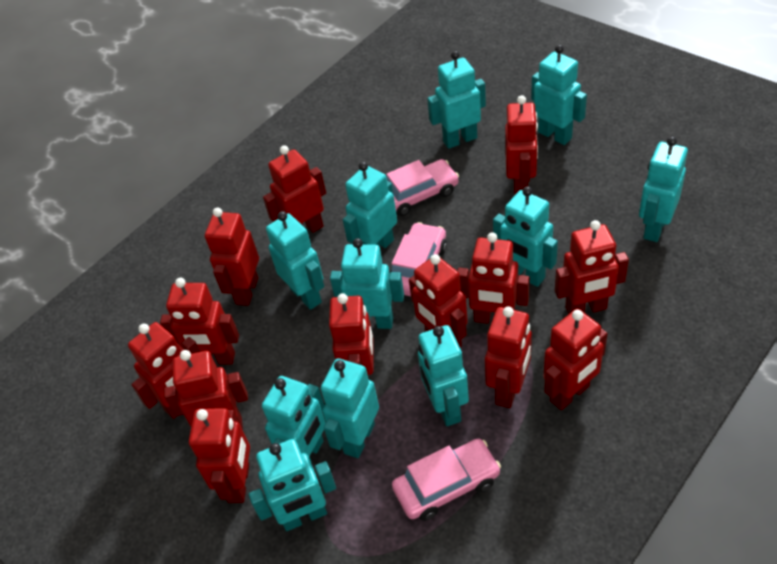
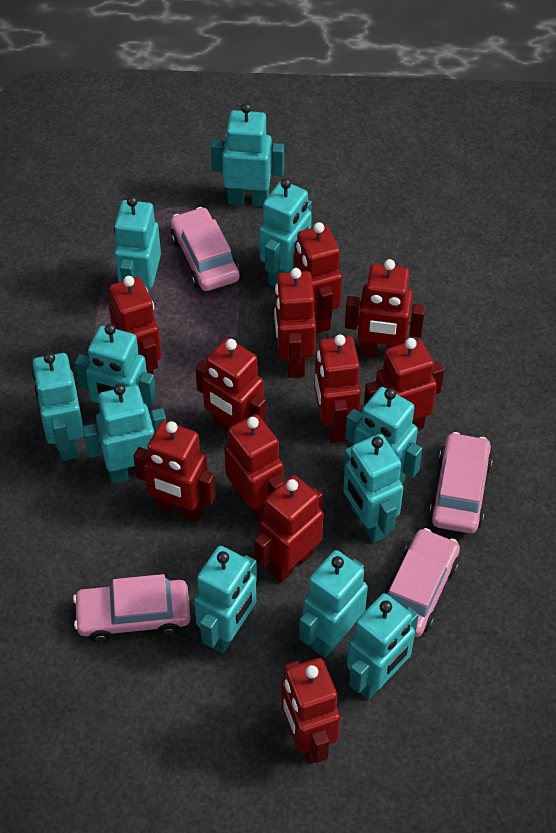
pink car: [386,159,459,216] [390,222,447,296] [392,438,501,521] = 3 -> [73,574,191,642] [171,207,240,291] [386,528,460,637] [429,432,493,533] = 4
red robot: [128,322,200,419] [160,278,239,364] [164,350,248,429] [189,408,250,503] [205,208,259,306] [263,145,326,233] [329,293,374,378] [409,254,468,347] [457,232,530,324] [485,306,532,408] [505,95,538,196] [544,309,608,410] [555,220,629,315] = 13 -> [109,276,161,380] [133,421,216,522] [195,338,266,431] [224,414,285,523] [254,475,324,583] [274,268,316,378] [281,658,340,764] [293,222,342,333] [314,335,361,443] [345,259,425,357] [364,338,444,430] = 11

